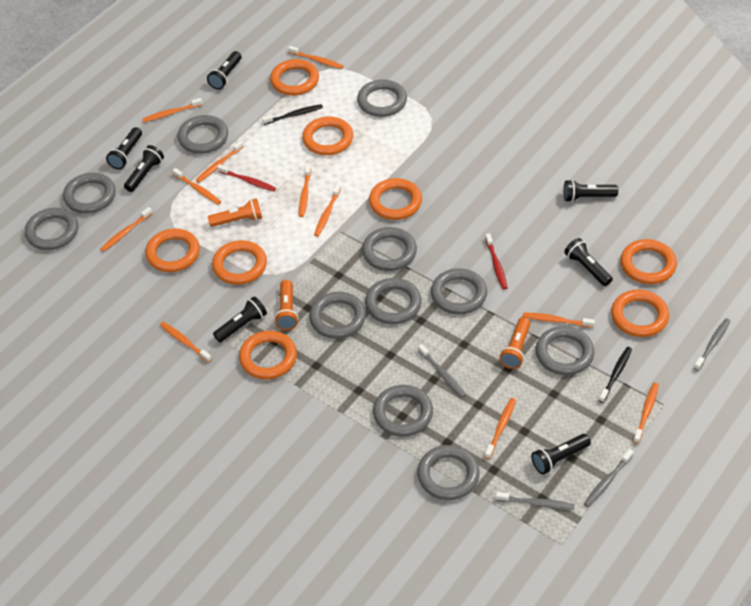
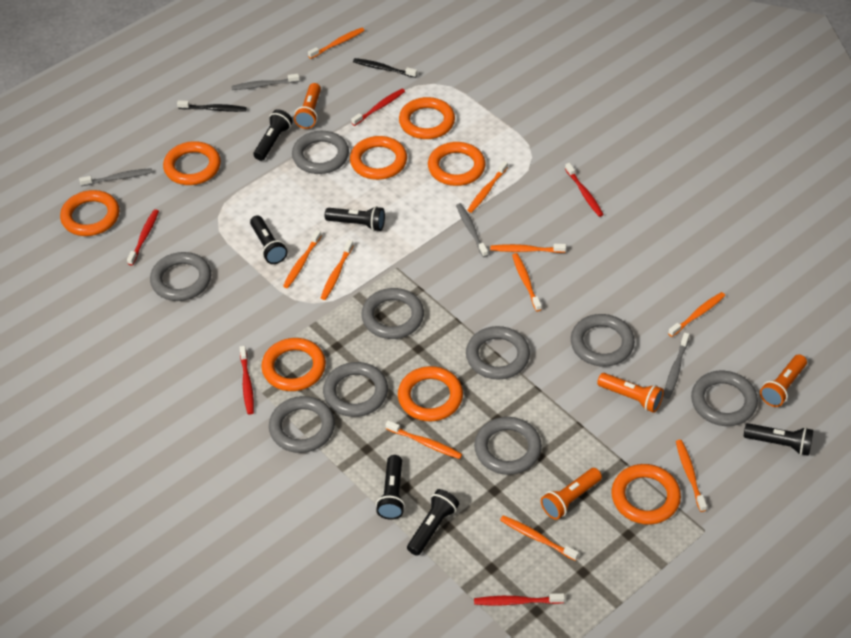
black flashlight: [106,127,142,169] [124,145,164,192] [207,51,241,90] [213,296,267,342] [531,434,591,474] [564,180,618,202] [564,238,613,286] = 7 -> [250,215,288,264] [253,109,293,161] [325,206,385,231] [376,455,405,520] [407,489,459,556] [744,423,813,456] = 6
grey ring: [25,208,78,250] [63,173,116,214] [178,115,228,154] [309,292,366,339] [357,79,407,117] [362,227,417,271] [365,278,422,324] [373,385,433,437] [417,445,480,500] [431,268,487,315] [536,326,594,375] = 11 -> [150,252,211,301] [269,396,335,453] [292,131,349,174] [323,362,388,417] [361,288,424,339] [466,326,530,380] [474,417,542,475] [571,314,635,367] [691,371,758,426] = 9
orange flashlight: [208,198,262,227] [274,280,298,330] [499,317,531,369] = 3 -> [294,83,321,129] [541,468,602,520] [597,373,664,413] [760,354,807,407] = 4
orange toothbrush: [100,207,152,252] [142,98,202,123] [160,322,212,363] [172,168,221,205] [196,141,244,183] [288,46,343,69] [299,165,311,217] [314,184,341,236] [485,398,516,459] [523,312,595,328] [633,383,659,444] = 11 -> [283,230,322,288] [308,28,365,59] [321,240,354,300] [386,420,462,459] [467,161,508,213] [490,244,566,253] [500,515,579,561] [512,253,542,311] [668,292,725,337] [676,440,707,512] = 10
red toothbrush: [218,164,276,192] [485,233,507,290] = 2 -> [127,209,159,266] [240,346,254,415] [351,89,405,126] [474,593,565,605] [565,163,604,217] = 5

